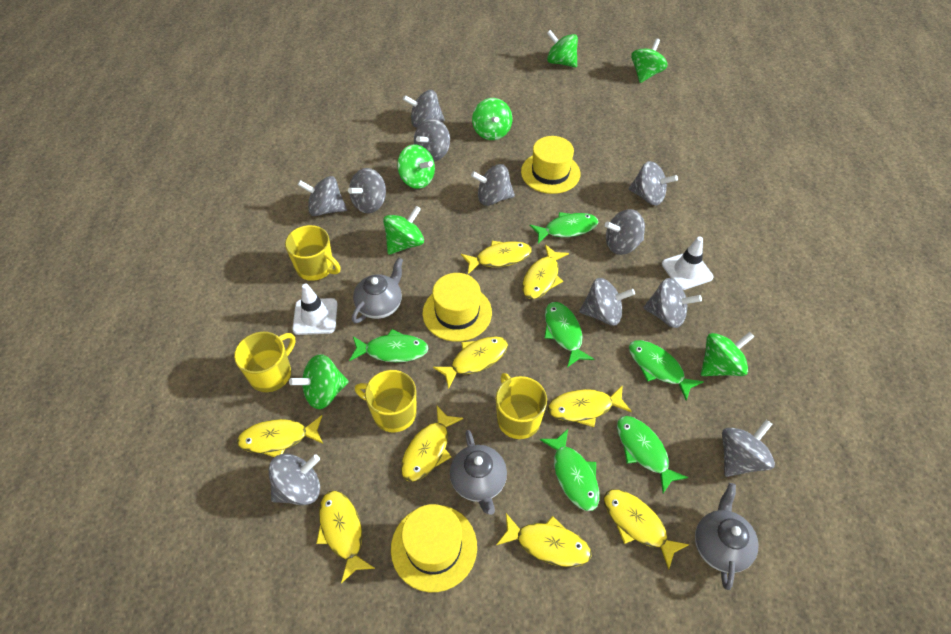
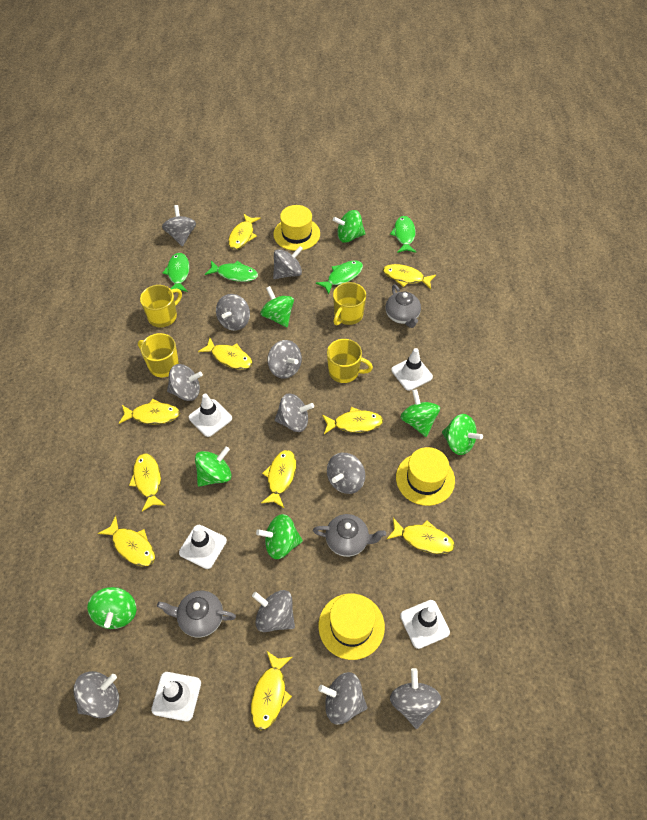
green fish: [349,329,429,362] [530,212,598,244] [540,429,599,511] [544,302,594,367] [617,416,688,493] [629,340,704,401] = 6 -> [162,253,189,292] [205,261,258,282] [316,261,363,294] [390,216,416,253] = 4
white traffic cone: [292,283,337,335] [662,237,714,290] = 2 -> [151,672,201,721] [179,525,227,569] [189,394,232,437] [391,348,433,391] [400,600,450,649] = 5
yellow fish: [237,415,323,457] [316,490,375,584] [401,406,463,482] [433,336,508,389] [461,241,532,274] [496,513,591,567] [522,244,569,299] [548,385,632,427] [604,490,689,570] = 9 -> [97,516,155,567] [119,399,180,424] [129,453,166,512] [198,338,253,370] [228,214,261,249] [251,650,292,730] [261,450,296,508] [322,407,383,434] [383,264,436,289] [387,518,455,554] = 10

